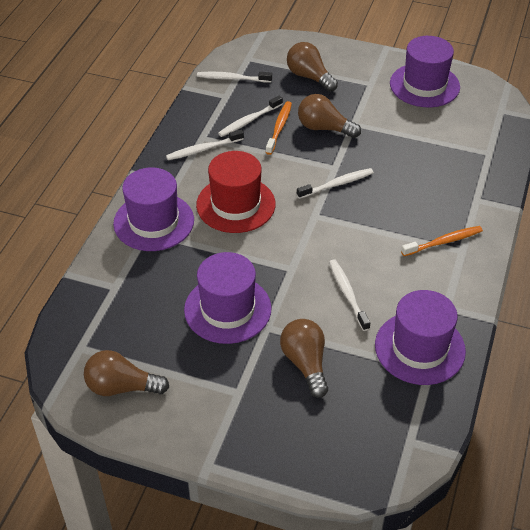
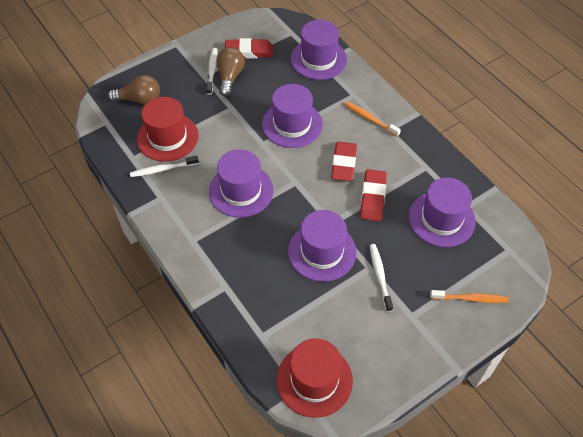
brown light bulb: [84,350,169,396] [280,319,328,398] [287,42,338,92] [298,94,361,138] = 4 -> [108,75,160,105] [216,47,245,96] = 2
purple hat: [113,167,194,251] [184,252,272,344] [375,290,466,385] [390,36,460,107] = 4 -> [209,149,274,218] [262,84,323,148] [288,210,356,282] [291,20,347,80] [409,178,476,247] = 5
red eraser: none = 0 -> [225,38,273,59] [331,142,357,181] [360,169,387,221] = 3
red hat: [196,151,276,233] = 1 -> [137,97,199,162] [277,338,353,418] = 2
white toothbrush: [166,129,244,160] [197,72,272,83] [218,96,283,137] [297,168,374,199] [329,259,370,331] = 5 -> [130,156,199,177] [206,48,217,95] [370,244,393,312] = 3

